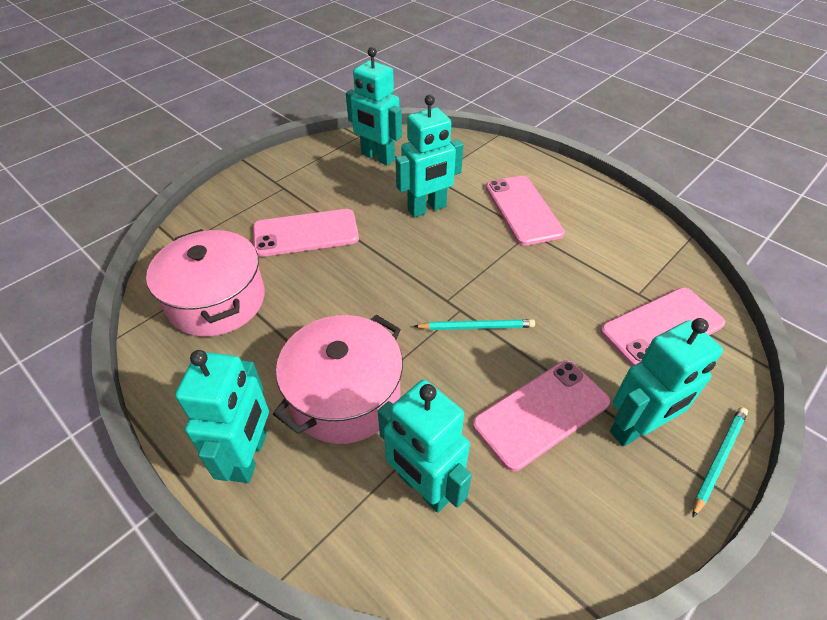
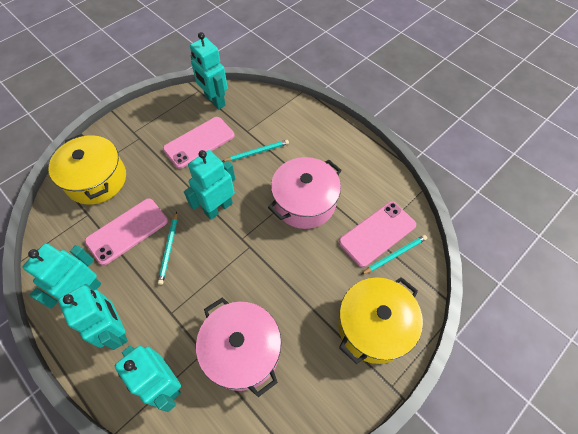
pink phone: [253,209,359,257] [473,361,610,471] [486,176,565,245] [600,288,725,366] = 4 -> [85,198,168,265] [163,117,235,169] [339,202,416,267] = 3
turquoise pencil: [413,319,535,330] [693,407,748,517] = 2 -> [158,212,177,285] [222,140,289,162] [362,235,427,274] = 3
yellow pot: none = 0 -> [49,134,126,205] [338,277,423,364] = 2

